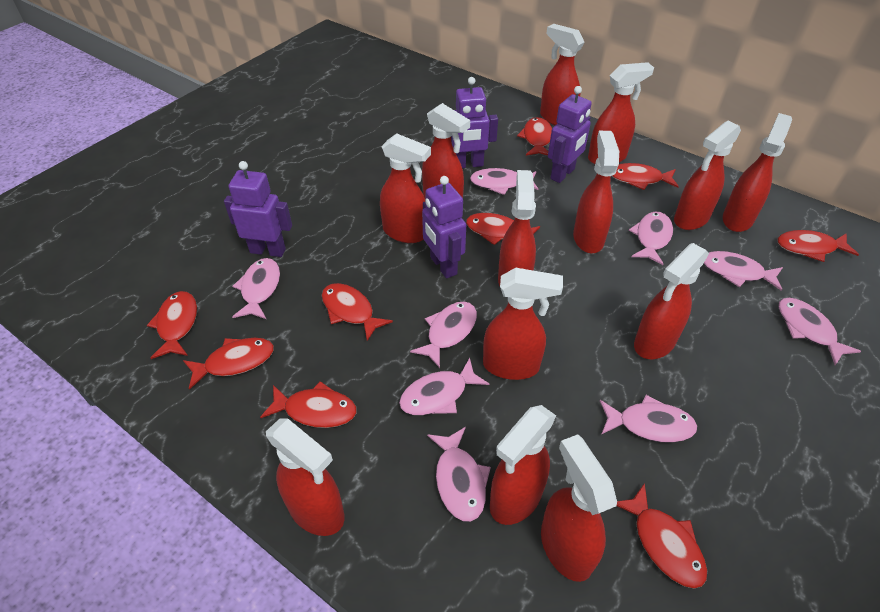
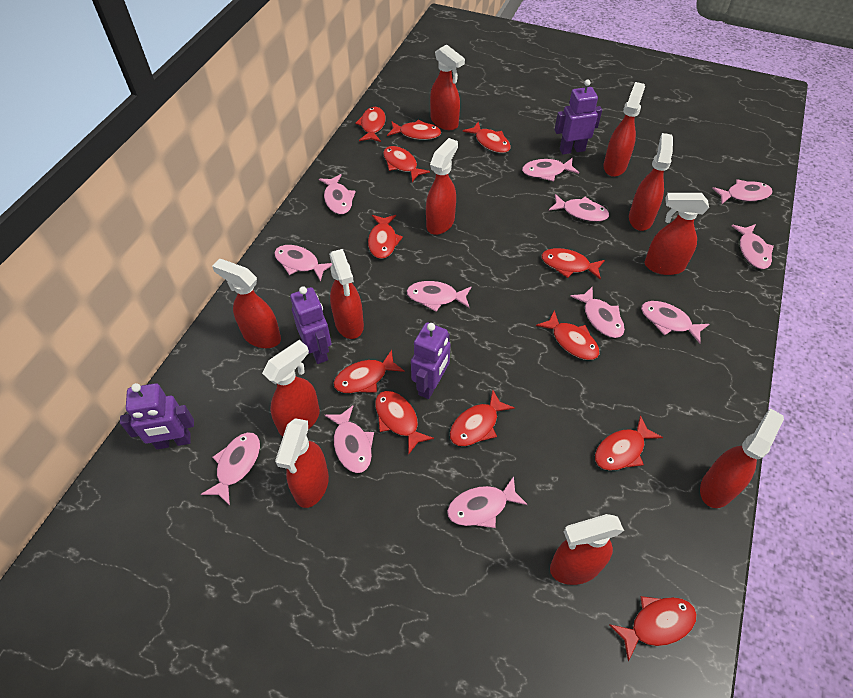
pink fish: [232,258,280,319] [399,358,489,415] [410,302,477,368] [427,427,491,522] [470,168,538,195] [600,395,697,443] [629,212,673,265] [704,251,783,291] [778,298,861,365] = 9 -> [201,432,260,505] [274,245,332,282] [319,174,356,215] [325,406,374,473] [407,281,472,312] [447,476,528,528] [522,158,579,182] [549,194,609,222] [570,287,625,338] [641,301,709,344] [712,179,772,205] [731,224,774,269] = 12
red fish: [147,291,197,359] [183,338,274,390] [260,381,357,428] [322,283,393,341] [466,213,540,245] [517,117,552,156] [612,163,679,190] [617,483,707,589] [777,230,859,262] = 9 -> [333,350,404,393] [355,107,386,142] [368,215,403,259] [375,391,434,455] [383,146,430,182] [387,120,441,140] [450,390,515,446] [463,122,511,153] [536,310,599,360] [541,248,605,280] [595,415,663,471] [609,596,697,661] = 12
red spray bottle: [266,418,345,536] [380,133,431,243] [422,103,470,200] [483,268,563,380] [490,405,556,525] [498,170,536,286] [540,24,584,125] [541,435,617,582] [573,131,619,253] [588,62,654,164] [634,243,709,359] [674,121,741,230] [723,113,792,232] = 13 -> [212,259,281,348] [262,340,320,436] [275,418,329,508] [329,249,364,339] [426,138,458,235] [430,45,465,130] [550,514,624,585] [603,82,645,177] [629,133,673,231] [645,193,709,275] [700,408,784,508] = 11

